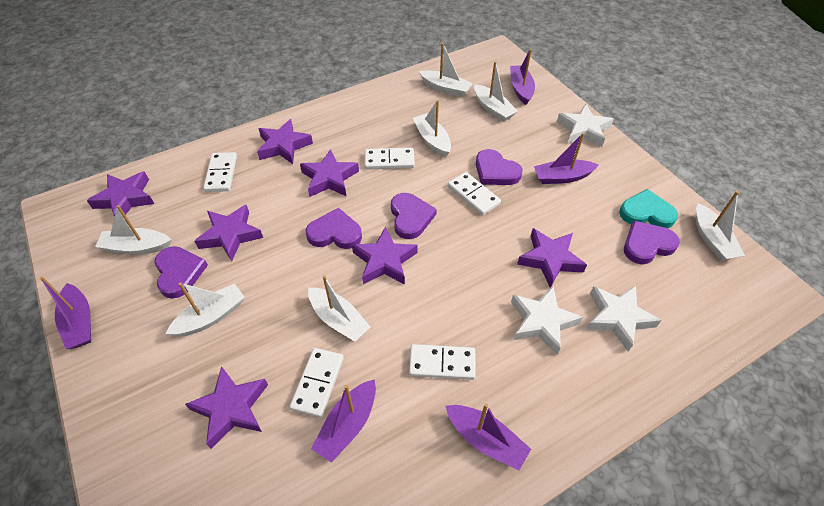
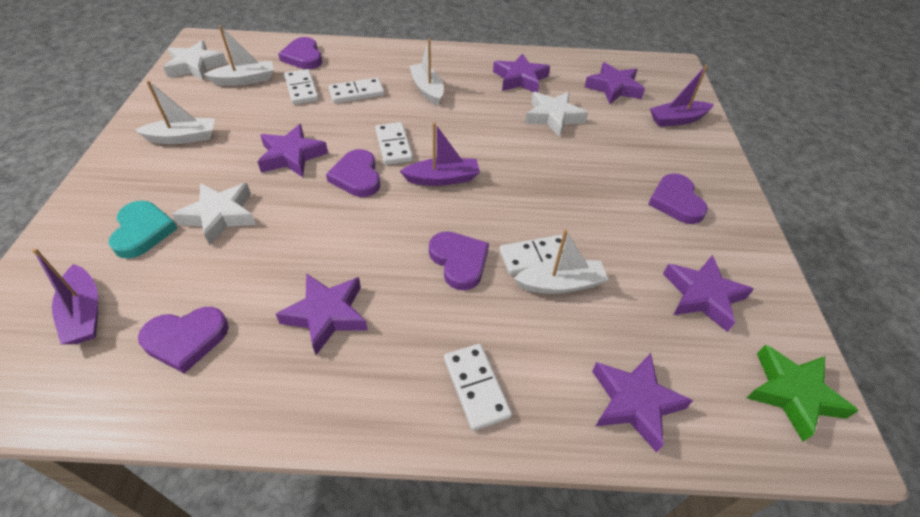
green star: none = 0 -> [747,345,859,442] = 1
purple boat: [40,277,91,349] [311,380,376,463] [446,403,531,471] [510,49,535,105] [534,133,599,184] = 5 -> [32,248,98,344] [400,122,480,186] [650,65,714,127] = 3
purple star: [87,171,154,217] [185,366,268,449] [195,205,263,261] [257,119,313,164] [300,149,359,197] [352,227,418,284] [517,228,587,288] = 7 -> [258,124,328,177] [276,273,368,355] [493,53,550,92] [585,62,645,104] [592,353,693,453] [663,255,754,332] = 6
white boat: [95,205,171,255] [166,282,245,337] [308,275,370,342] [413,100,451,157] [419,43,473,97] [474,61,518,122] [696,191,745,260] = 7 -> [135,80,215,144] [204,25,273,86] [409,39,444,106] [514,230,608,294] = 4

